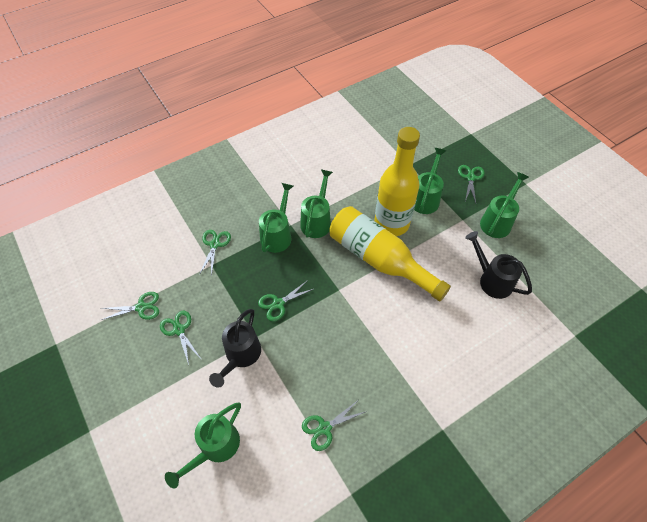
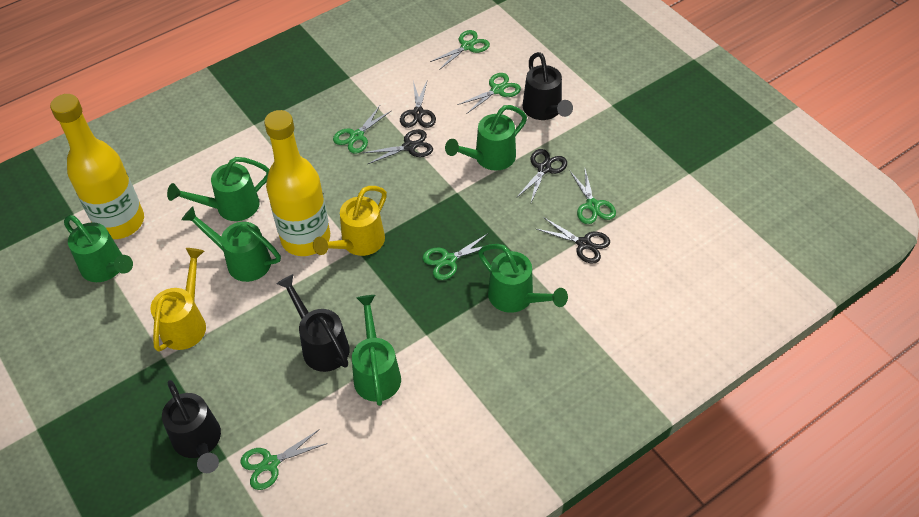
black scissors: none = 0 -> [363,129,433,164] [400,81,436,128] [516,149,567,202] [537,217,610,264] = 4
black watering can: [209,309,261,388] [465,231,532,299] = 2 -> [162,380,221,473] [277,274,350,372] [523,52,573,120] = 3
green watering can: [165,403,241,489] [259,183,293,253] [300,169,333,238] [414,148,446,214] [480,172,529,238] = 5 -> [64,215,133,282] [167,157,270,221] [182,206,281,282] [352,295,401,406] [445,105,527,170] [478,244,568,313] = 6
yellow watering can: none = 0 -> [150,248,206,352] [313,186,387,256] = 2

